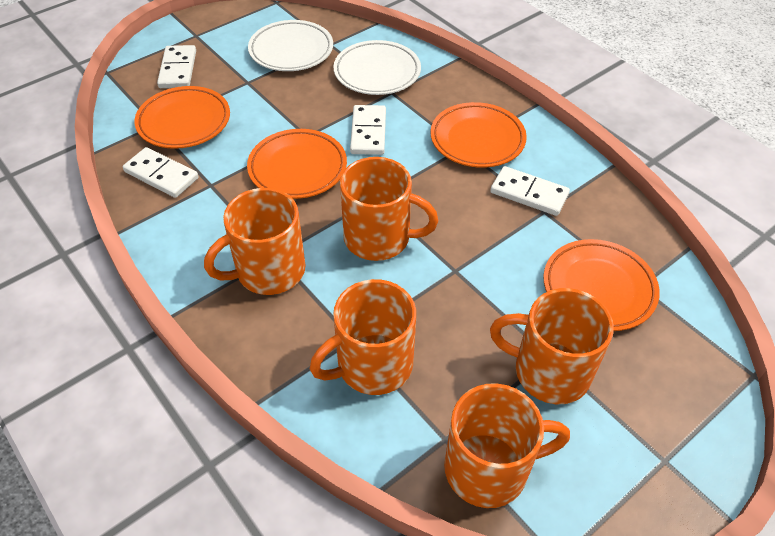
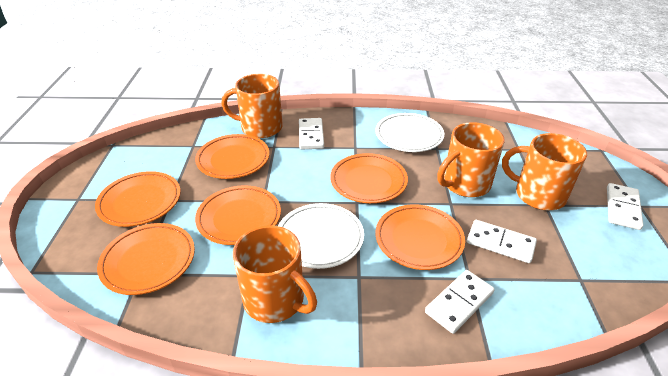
orange mug: [204,188,305,295] [310,279,416,395] [340,157,438,261] [444,383,570,508] [490,288,614,404] = 5 -> [221,74,283,138] [233,225,317,323] [437,122,505,197] [502,133,587,211] = 4
orange plate: [134,86,230,149] [247,129,347,199] [431,102,527,168] [543,239,660,331] = 4 -> [95,171,181,227] [97,223,195,295] [195,134,269,179] [195,185,281,245] [330,153,408,203] [375,204,465,270] = 6

